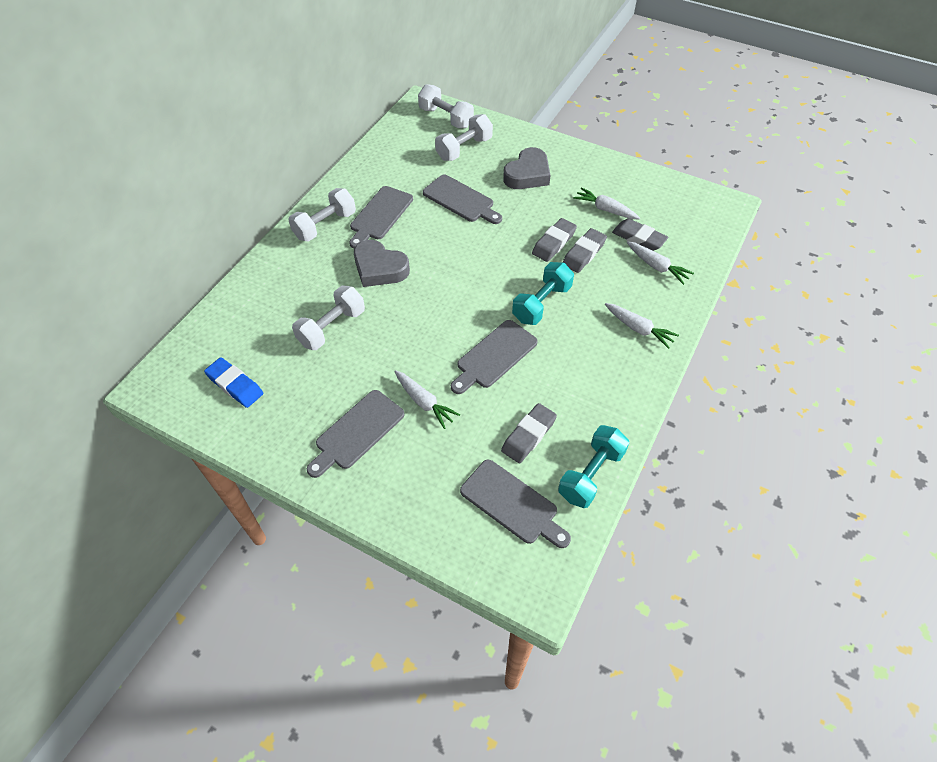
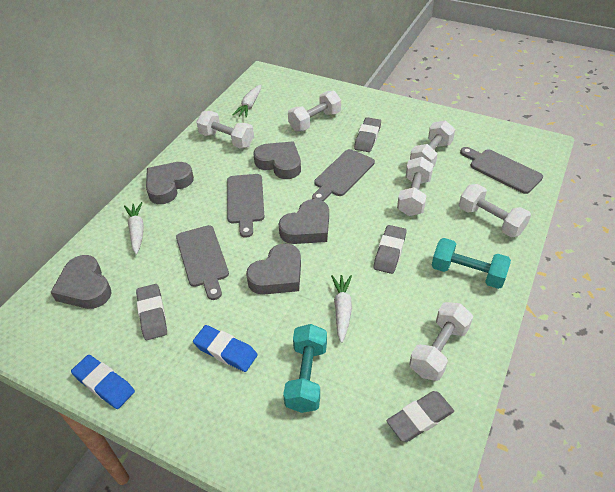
blue eraser: [204,357,263,408] = 1 -> [71,355,135,409] [193,325,258,372] = 2
grey cutting board: [307,390,405,478] [349,186,413,249] [423,175,502,224] [451,320,538,394] [460,460,571,548] = 5 -> [176,225,229,300] [227,174,264,238] [312,149,375,201] [460,147,543,194] = 4
grey heart: [354,240,410,287] [503,147,551,189] = 2 -> [51,255,112,309] [146,162,194,204] [246,243,301,295] [253,141,301,179] [279,199,329,244] = 5
white carrot: [394,370,460,429] [573,187,640,219] [605,303,679,349] [627,241,694,285] = 4 -> [124,202,144,254] [232,84,261,118] [331,275,352,343] = 3
white dumbbell: [288,188,356,241] [292,286,365,350] [418,84,474,128] [435,114,493,161] = 4 -> [197,111,254,148] [288,90,341,131] [397,157,434,216] [409,302,473,381] [410,120,455,168] [459,184,531,237] = 6

